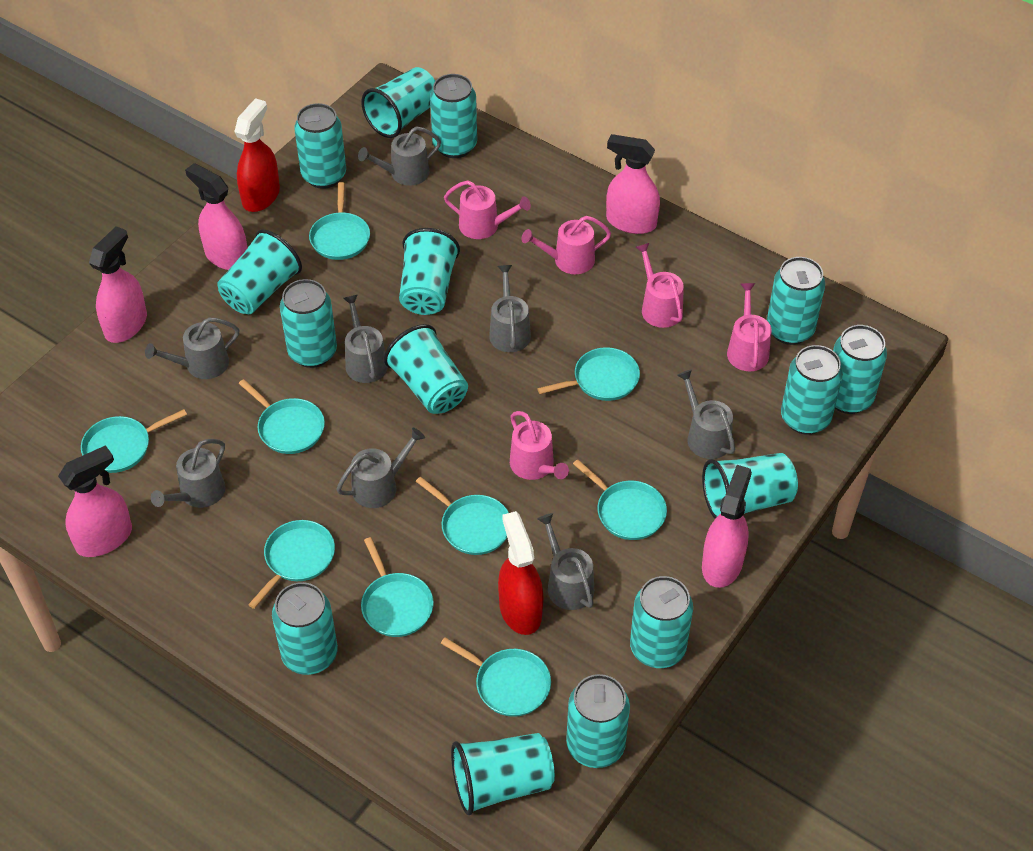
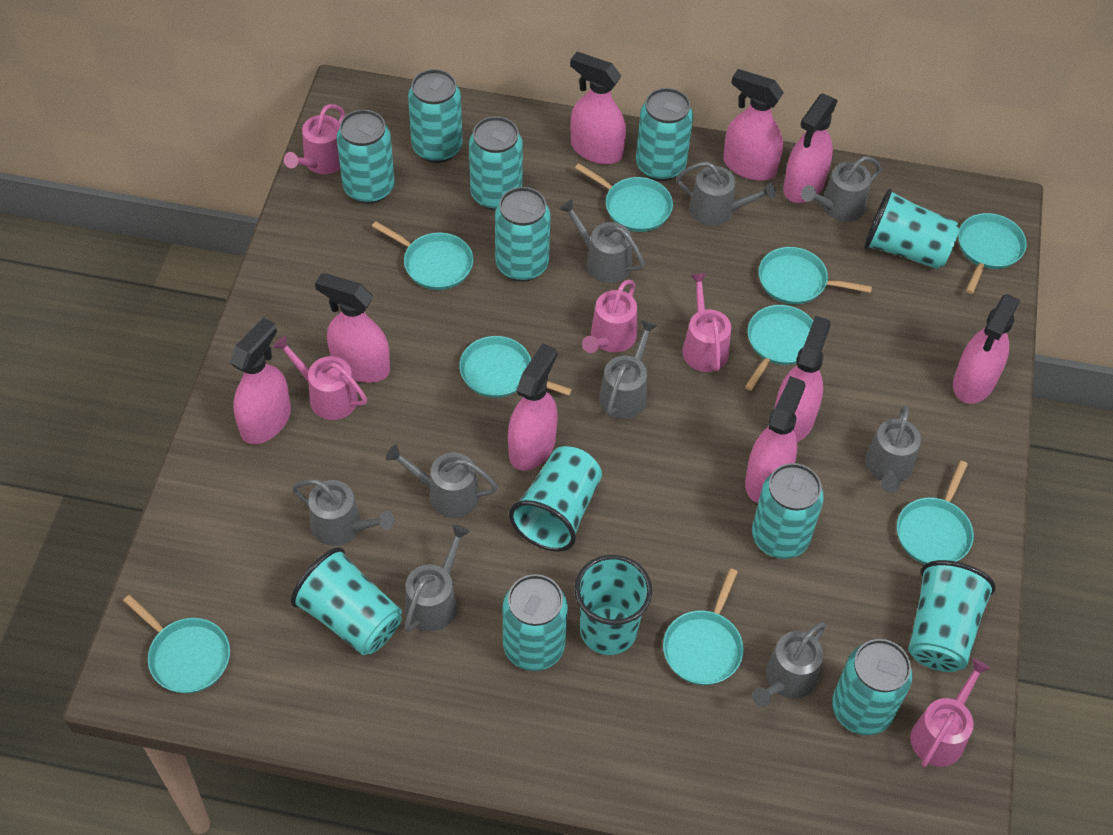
grey watering can: [145,318,239,379] [151,439,226,508] [336,428,425,508] [343,295,388,383] [358,127,441,186] [489,265,531,352] [538,513,594,610] [677,369,735,459] = 8 -> [292,479,394,546] [386,445,498,518] [404,525,470,632] [559,199,645,283] [599,320,657,419] [676,162,776,226] [752,622,826,707] [801,156,881,221] [865,406,921,493] = 9
pink spray bottle: [58,445,132,557] [89,226,147,343] [185,163,247,270] [606,134,660,234] [702,465,752,588] = 5 -> [230,318,291,444] [315,273,390,383] [508,343,558,471] [570,52,626,164] [723,69,784,181] [745,376,806,503] [775,316,831,442] [783,93,838,203] [953,294,1020,404] = 9
red spray bottle: [234,98,280,212] [498,511,543,635] = 2 -> none = 0
turquoise can: [272,582,338,675] [280,279,337,368] [294,103,346,189] [430,74,477,158] [566,674,630,768] [630,576,693,668] [767,257,825,345] [781,345,843,435] [833,325,887,414] = 9 -> [336,110,395,204] [408,69,463,163] [469,116,523,211] [495,187,551,282] [503,574,568,671] [636,88,693,181] [752,463,824,559] [832,639,913,735] = 8
turquoise cup: [217,229,302,314] [361,67,435,138] [384,324,468,414] [399,228,460,315] [451,733,555,815] [702,453,798,519] = 6 -> [291,547,402,655] [509,446,602,552] [575,555,652,655] [864,188,960,269] [908,560,995,672] = 5

